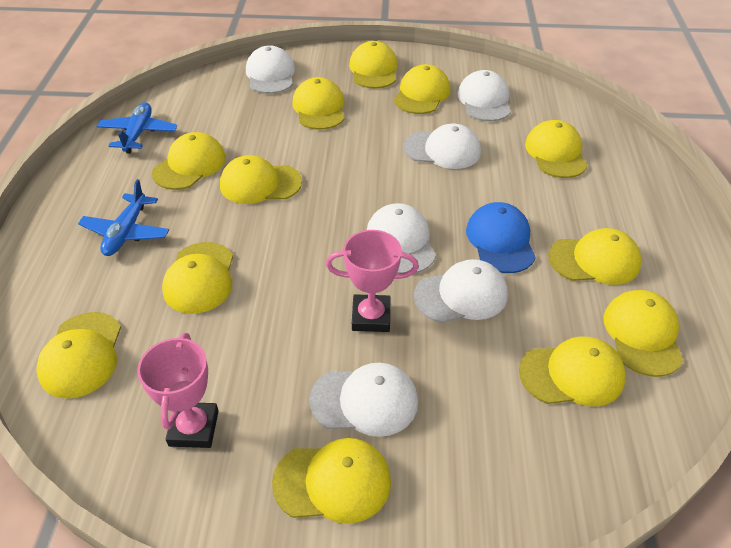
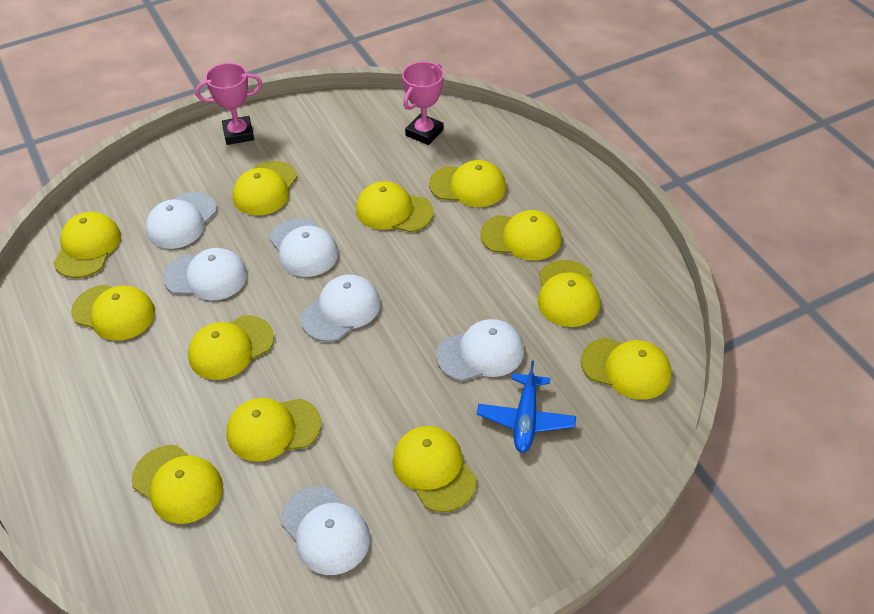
blue cap: [466,202,536,273] = 1 -> none = 0
blue plane: [78,179,169,256] [97,102,177,153] = 2 -> [477,361,576,453] = 1

